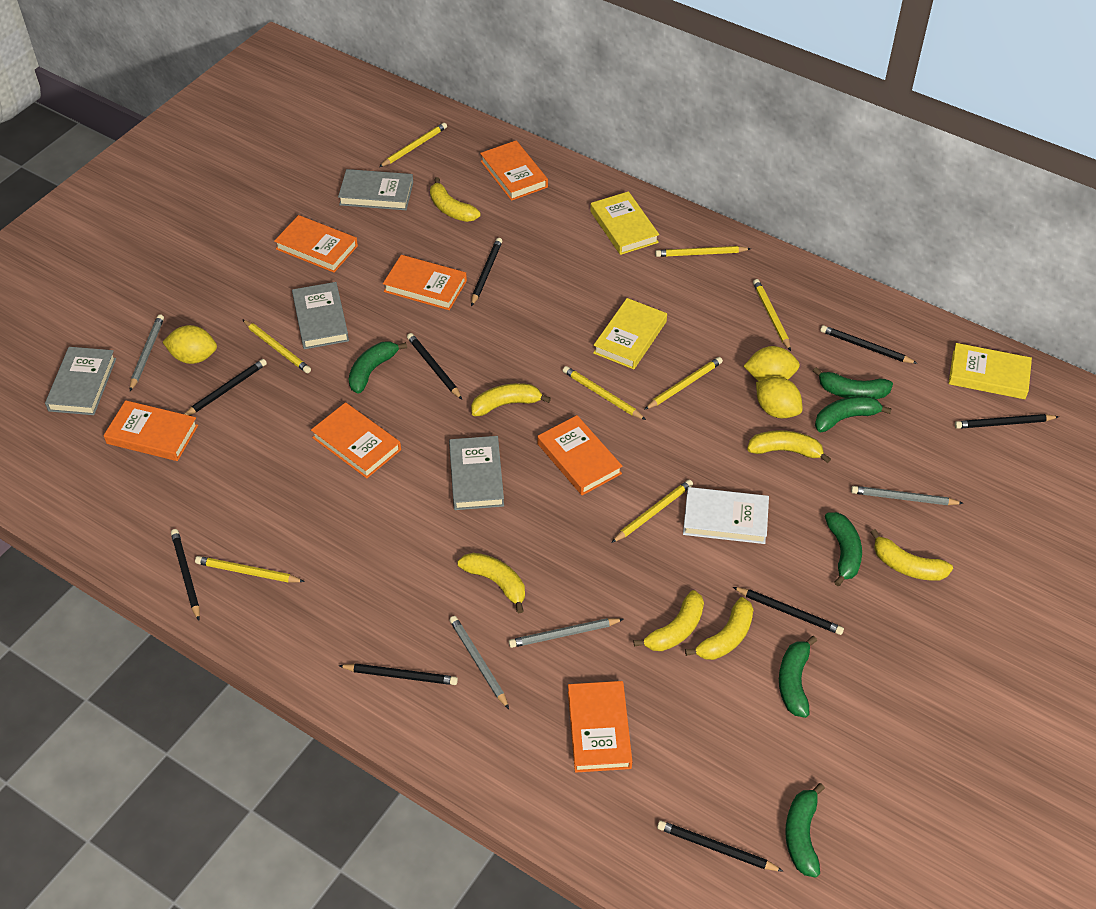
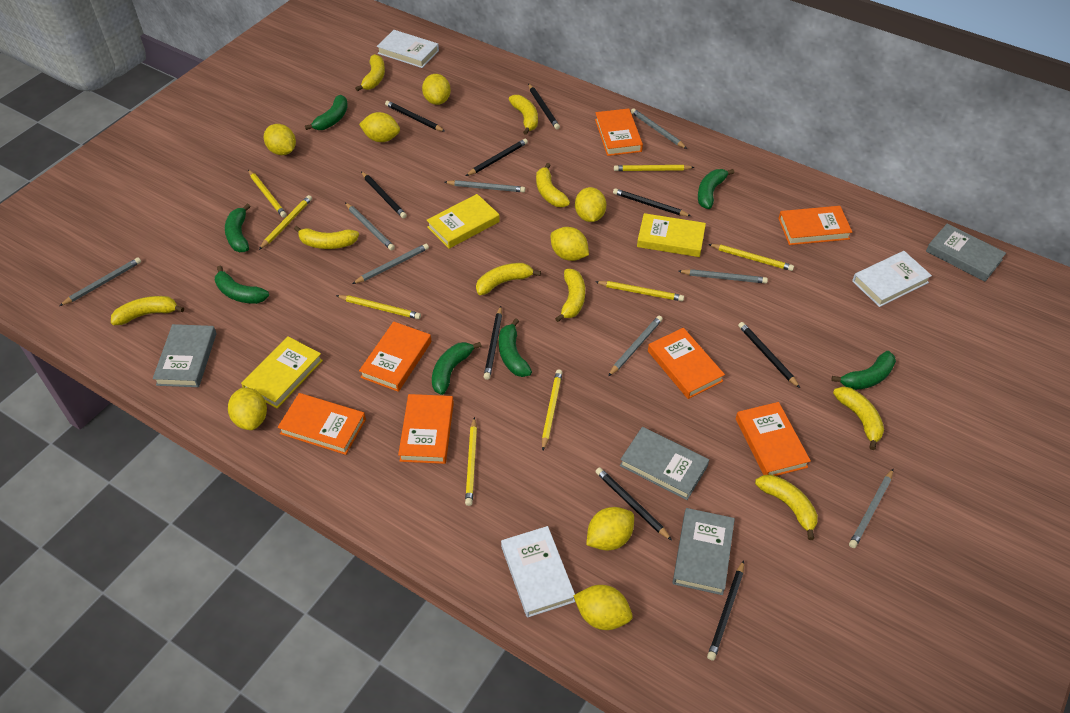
green banana: [348,341,407,394] [779,636,817,718] [785,783,825,878] [813,367,893,399] [815,396,892,432] [825,512,862,586] = 6 -> [215,265,269,304] [225,204,251,252] [305,95,348,130] [432,342,482,395] [499,318,532,377] [698,169,734,209] [831,351,896,390] = 7
grey pencil: [130,314,164,391] [449,616,509,709] [509,618,624,648] [851,486,964,505] = 4 -> [59,257,141,306] [345,203,395,251] [352,244,429,284] [445,180,525,192] [608,316,663,376] [631,108,687,149] [678,269,768,283] [849,469,893,548] = 8
white book: [683,487,769,544] = 1 -> [377,30,439,68] [501,526,575,618] [852,251,932,307] = 3
yellow banana: [430,177,481,222] [457,553,525,613] [471,383,551,416] [633,590,704,651] [685,597,753,660] [747,430,831,463] [871,529,953,581] = 7 -> [111,296,184,325] [294,226,359,249] [355,54,385,92] [476,263,541,295] [509,95,538,135] [536,163,570,207] [555,269,585,322] [755,474,818,540] [833,386,884,450] = 9
yellow lemon: [163,325,217,364] [744,346,800,381] [756,377,803,418] = 3 -> [228,387,267,430] [264,124,296,155] [359,112,400,142] [422,74,451,105] [551,227,589,261] [573,585,633,630] [575,187,606,222] [586,507,634,550] = 8

